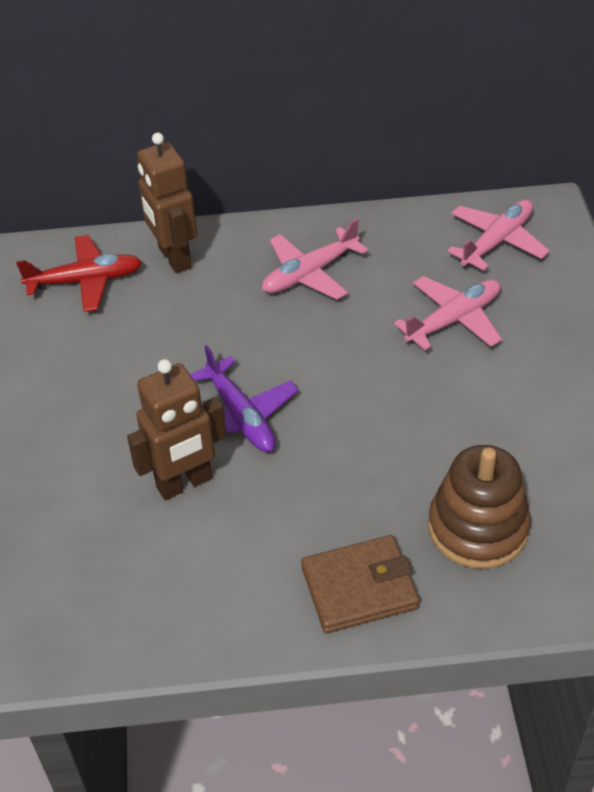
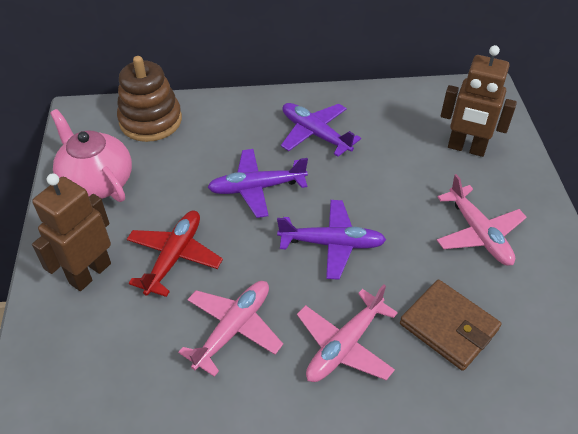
pink teapot: none = 0 -> [50,109,132,202] = 1
purple plane: [190,345,298,452] = 1 -> [207,149,308,218] [277,200,386,280] [281,103,361,157] = 3

